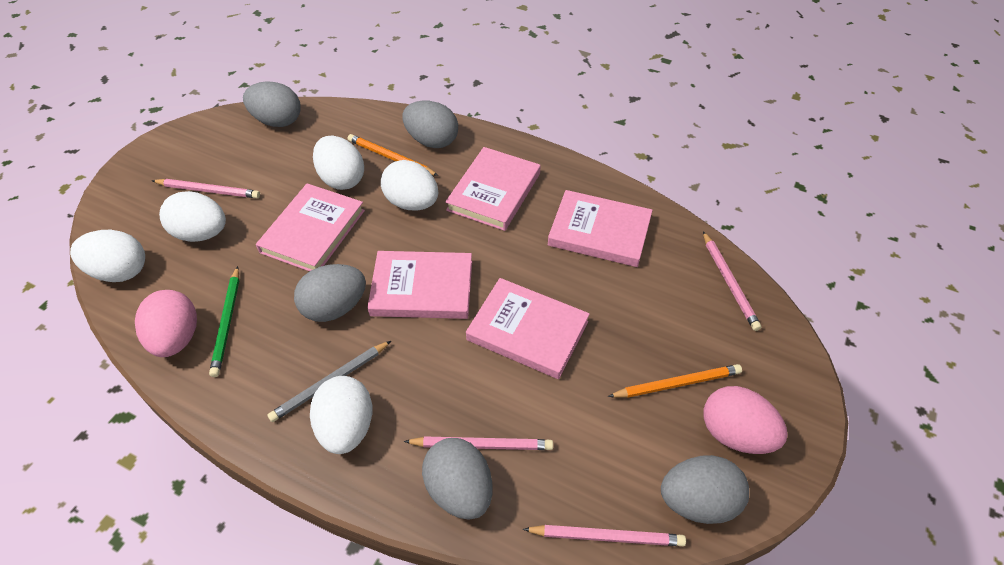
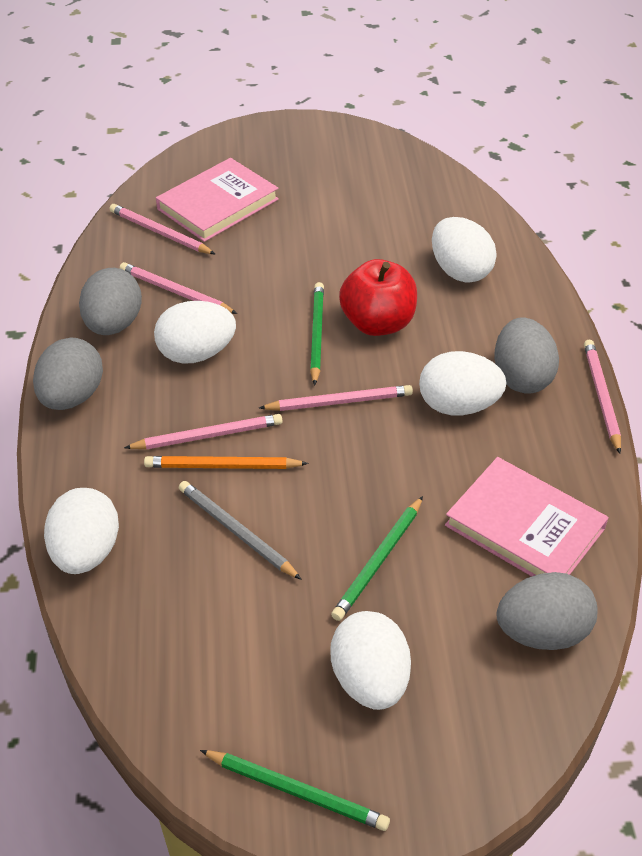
green pencil: [209,266,240,377] = 1 -> [200,750,390,831] [310,282,324,386] [331,496,423,621] = 3
grey egg: [243,81,301,127] [294,264,366,322] [402,100,458,148] [422,438,493,520] [661,455,749,524] = 5 -> [33,337,103,410] [79,268,142,335] [494,317,559,394] [496,572,598,650] = 4
orange pencil: [348,134,439,176] [608,364,742,398] = 2 -> [144,456,308,469] = 1
pink book: [256,183,365,271] [367,251,472,319] [445,147,541,231] [466,278,590,379] [548,190,653,267] = 5 -> [156,158,279,242] [445,457,608,577] = 2
pink egg: [135,290,197,357] [704,386,788,454] = 2 -> none = 0
pink pencil: [152,179,260,198] [404,436,553,450] [523,525,686,546] [703,231,761,331] = 4 -> [109,204,215,254] [120,262,238,314] [124,414,283,449] [259,385,413,411] [584,340,621,454] = 5
red apple: none = 0 -> [339,259,417,336] = 1

